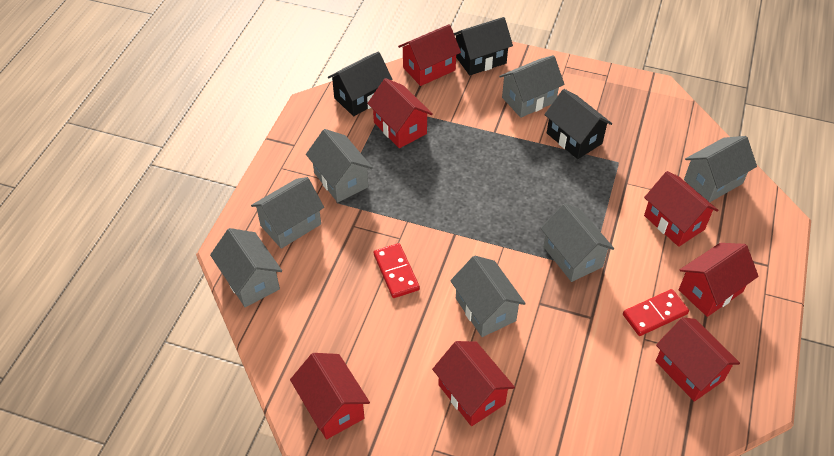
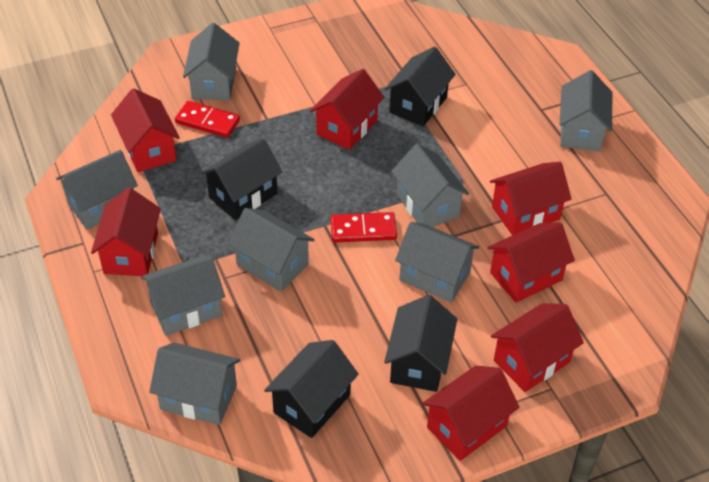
black house: [328,52,393,116] [454,17,513,75] [544,89,612,159] = 3 -> [200,138,282,220] [264,340,359,438] [384,295,457,392] [385,47,456,126] = 4
grey house: [210,228,282,307] [251,177,324,249] [306,129,373,202] [450,256,526,337] [499,55,564,118] [541,204,614,282] [684,136,757,202] = 7 -> [56,150,138,230] [141,255,225,336] [149,342,240,425] [183,23,240,100] [228,208,315,292] [391,144,469,227] [395,222,479,303] [559,70,612,151] = 8

